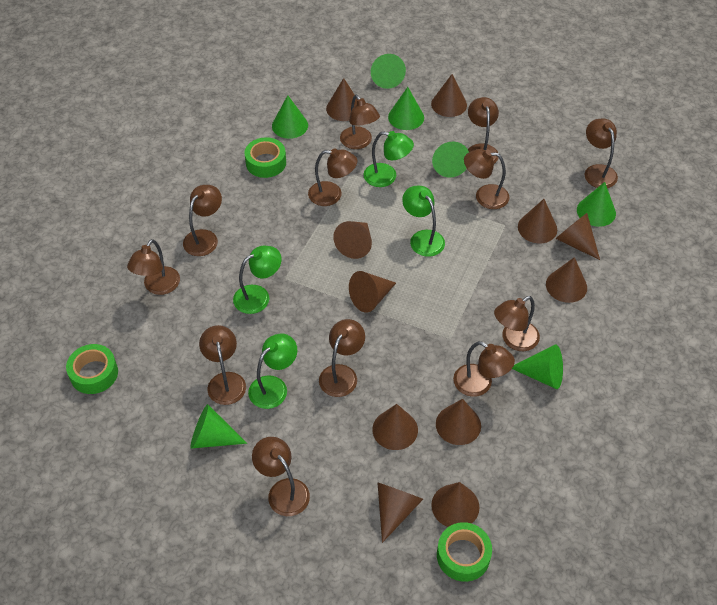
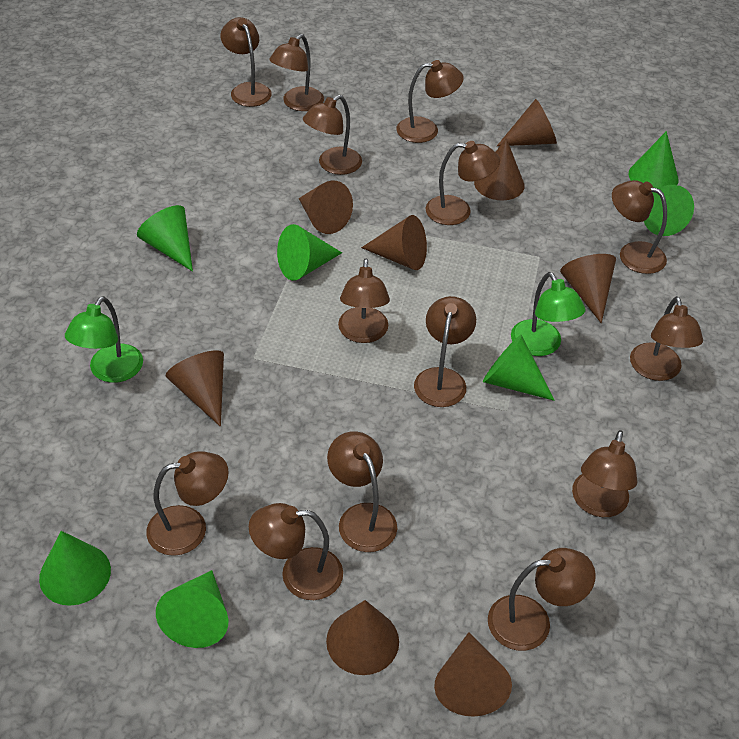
brown cone: [326,78,357,121] [333,221,372,259] [349,271,396,313] [372,404,418,450] [377,482,423,543] [431,74,467,117] [431,482,480,527] [436,399,481,445] [518,199,557,243] [546,257,587,303] [555,213,600,260] = 11 -> [166,350,224,427] [299,180,353,234] [326,600,399,675] [361,215,427,270] [434,632,512,716] [474,138,525,200] [497,99,557,146] [560,254,616,323] = 8
brown lamp: [127,239,180,295] [183,185,222,256] [199,325,246,405] [252,437,310,516] [308,149,357,206] [319,319,365,397] [340,95,380,149] [453,341,515,397] [464,149,509,209] [468,97,499,164] [494,296,540,351] [585,118,618,188] = 12 -> [146,451,229,556] [220,17,272,107] [249,503,343,600] [269,34,324,111] [303,95,362,175] [327,431,397,552] [338,259,390,343] [396,60,464,143] [414,296,476,407] [426,141,500,225] [488,548,596,651] [572,430,638,517] [612,180,667,274] [630,296,703,381] = 14
green lamp: [233,246,281,314] [248,334,297,409] [363,131,414,187] [402,186,445,257] = 4 -> [65,296,143,383] [511,272,585,356] = 2
green tape: [66,344,118,394] [245,137,286,178] [437,522,492,582] = 3 -> none = 0

